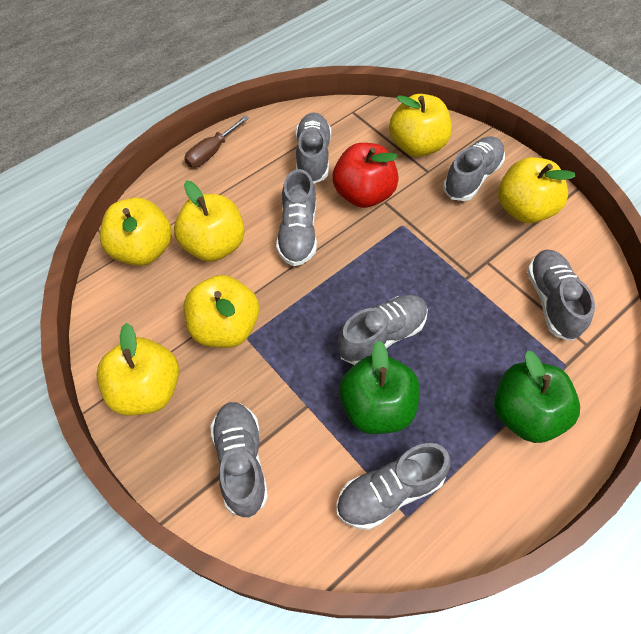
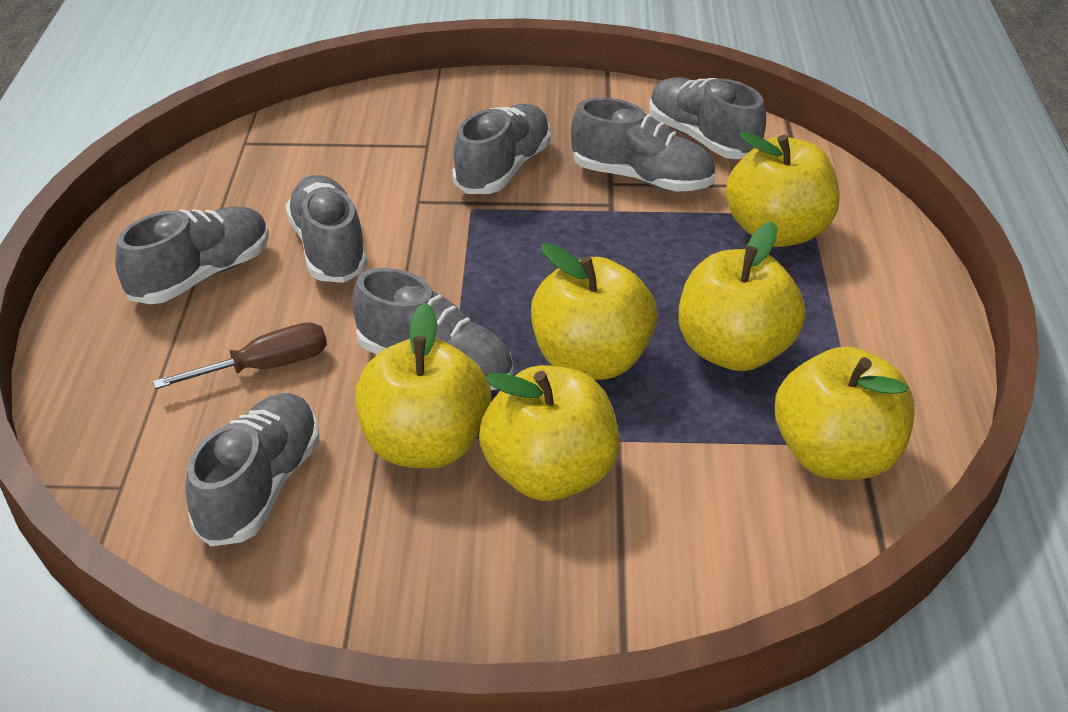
green apple: [339,340,420,434] [494,351,580,443] = 2 -> none = 0
red apple: [333,143,399,208] = 1 -> none = 0

